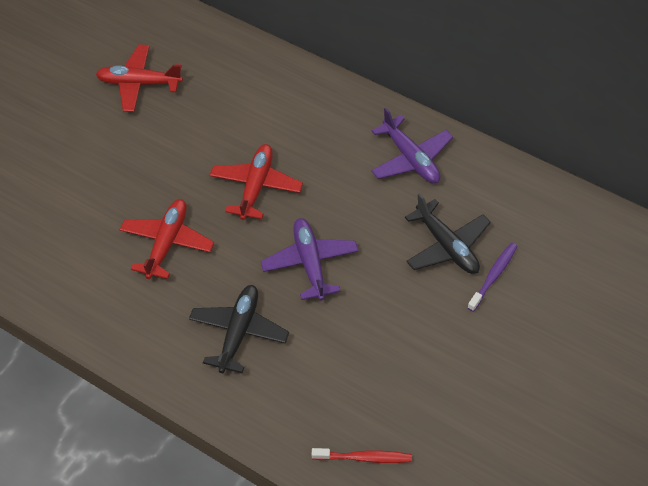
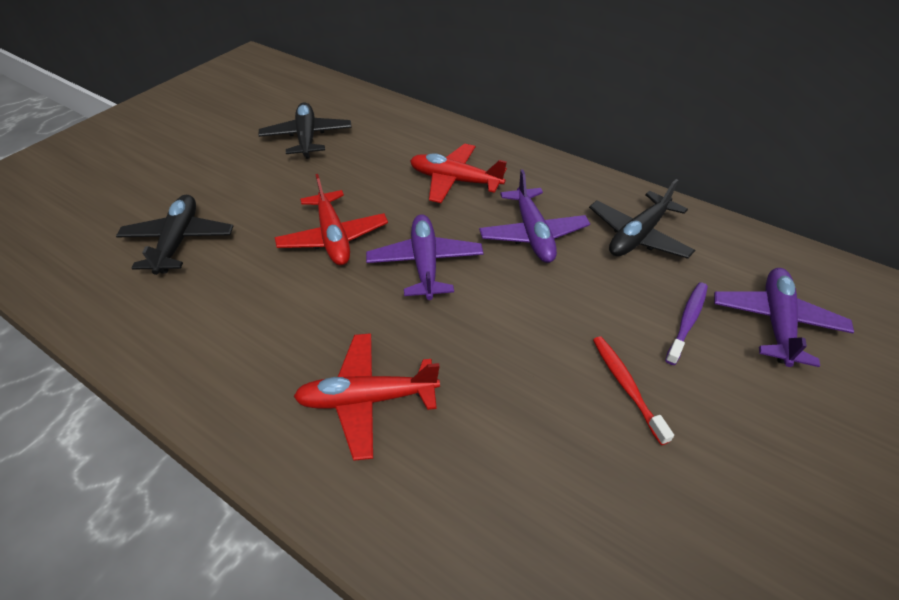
black plane: [189,285,289,373] [405,193,491,274] = 2 -> [116,195,233,275] [258,102,352,159] [589,179,695,259] = 3
purple plane: [261,218,359,301] [371,108,453,183] = 2 -> [366,214,483,300] [479,169,590,263] [714,268,854,367] = 3

